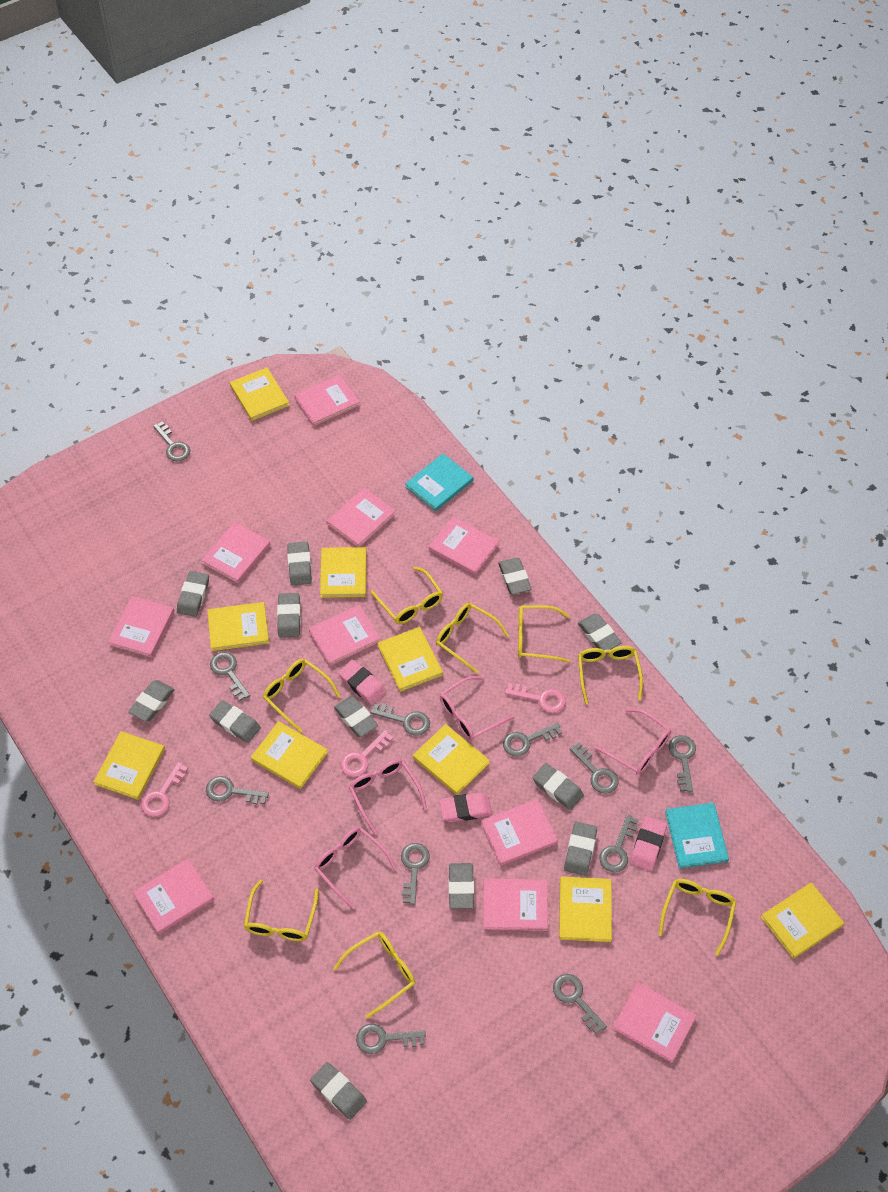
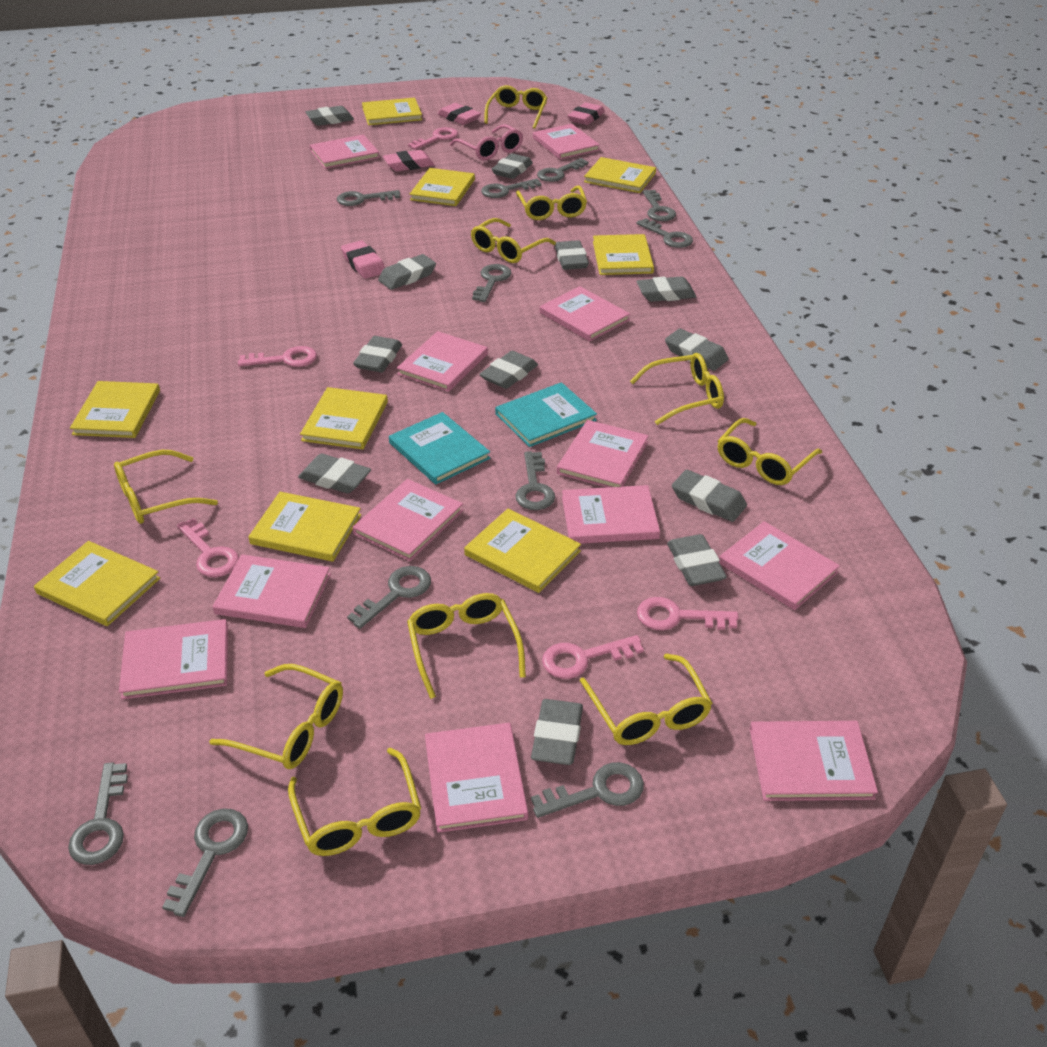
pink book: [108,596,174,657] [133,858,214,934] [201,522,270,583] [295,375,360,426] [309,605,381,666] [327,488,396,547] [429,517,499,575] [481,799,558,865] [483,878,548,931] [613,982,696,1063] = 10 -> [119,619,228,699] [212,554,331,628] [310,134,380,169] [352,479,463,561] [397,331,488,392] [425,723,528,833] [533,124,600,160] [540,286,630,341] [557,420,649,487] [562,485,660,544] [719,521,840,610] [750,721,878,801] = 12
pink eraser: [338,660,386,705] [439,793,492,822] [630,816,667,871] = 3 -> [341,240,385,279] [383,150,434,172] [438,103,481,125] [568,102,605,125] = 4
pink glasses: [314,827,397,909] [349,759,427,835] [440,676,515,741] [594,709,671,775] = 4 -> [450,124,523,161] = 1
pink key: [141,762,188,817] [341,730,393,777] [505,683,566,713] = 3 -> [177,518,239,577] [238,346,317,367] [408,127,458,150] [542,635,644,679] [637,597,739,630] = 5
yellow glasses: [244,879,319,941] [263,659,340,733] [333,931,415,1019] [371,567,443,624] [436,603,509,674] [518,605,570,663] [578,646,643,705] [659,879,736,956] = 8 -> [114,450,218,524] [209,664,343,769] [288,748,421,856] [407,593,526,699] [471,218,556,263] [484,85,547,129] [516,186,587,220] [580,654,712,745] [630,353,724,425] [718,418,822,485] = 10

